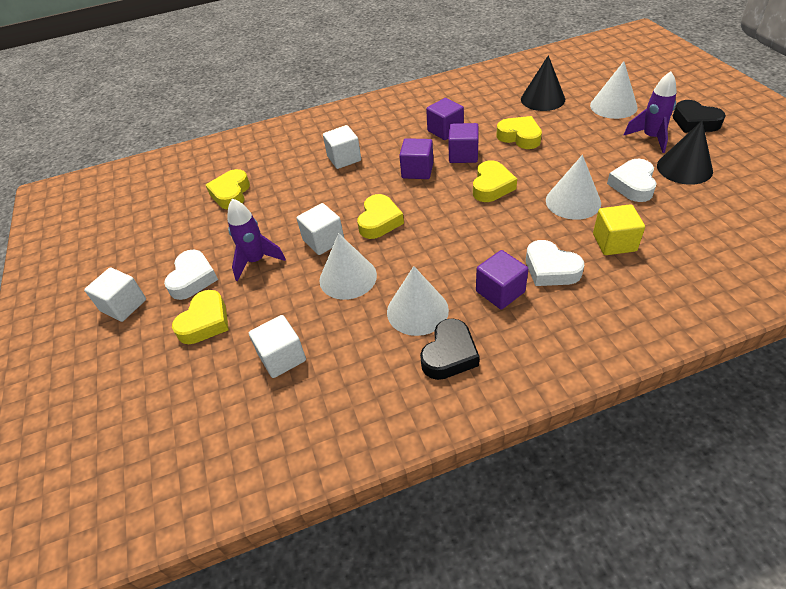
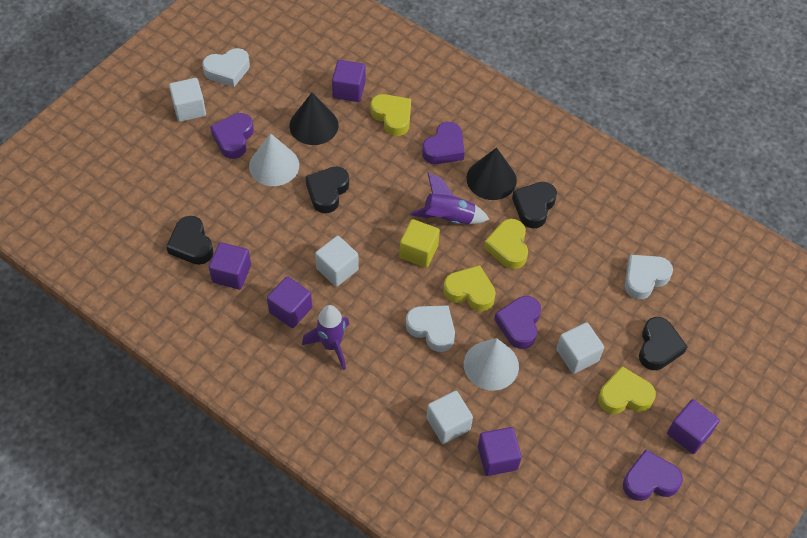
black heart: [420,318,480,380] [673,100,726,133] = 2 -> [166,216,214,265] [305,166,349,213] [512,182,557,228] [639,317,687,370] = 4
purple cube: [399,138,433,179] [426,98,464,140] [448,123,478,163] [476,250,528,309] = 4 -> [209,242,251,290] [267,276,312,328] [332,60,365,102] [478,427,522,476] [667,399,720,454] = 5
purple heart: none = 0 -> [210,113,254,159] [422,122,464,164] [494,296,541,349] [623,449,683,501] = 4
white cone: [319,233,377,300] [387,266,449,336] [546,155,601,220] [590,61,638,119] = 4 -> [249,133,299,186] [464,338,519,391] = 2
yellow heart: [172,290,229,344] [206,169,250,209] [357,194,404,239] [473,160,517,202] [496,116,542,149] = 5 -> [371,94,411,136] [443,265,496,311] [484,219,528,269] [598,366,656,414] = 4

